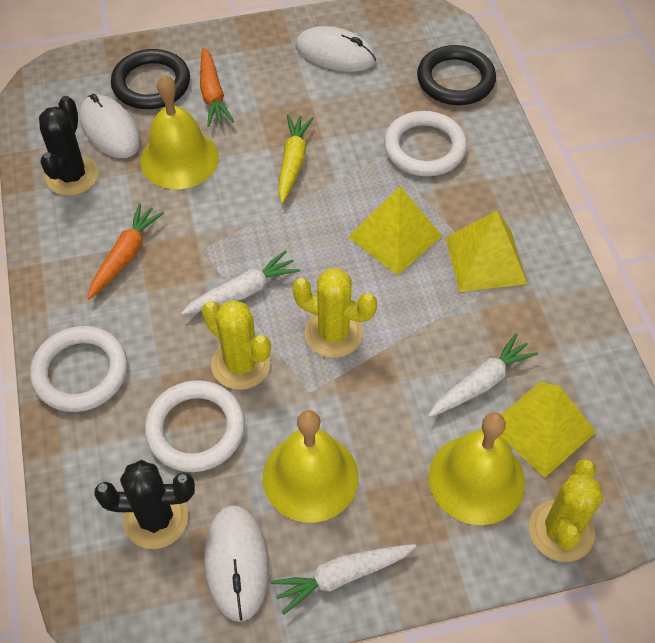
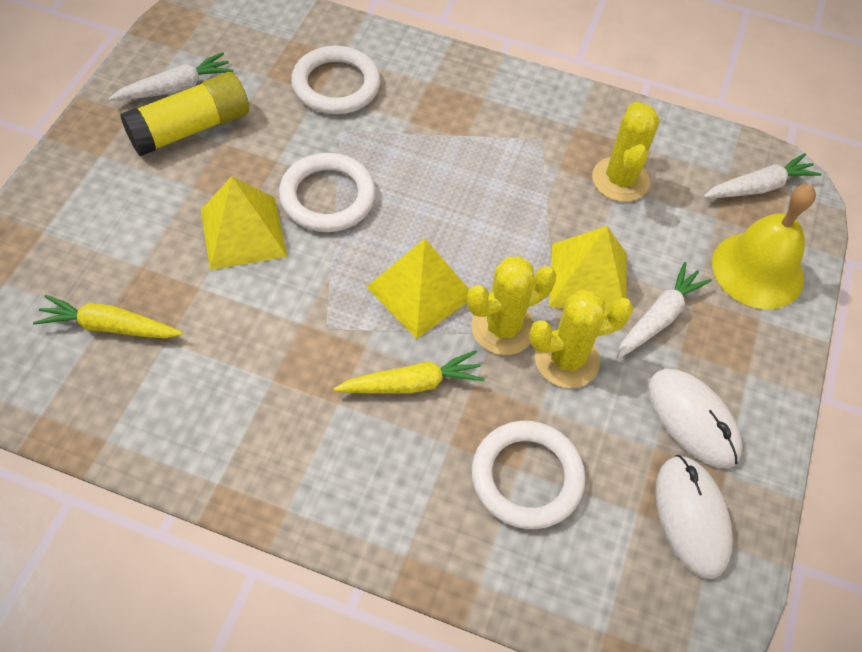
black cactus: [39,96,99,196] [94,460,195,549] = 2 -> none = 0
black ring: [111,49,190,109] [417,45,496,105] = 2 -> none = 0
orange carrot: [88,203,164,299] [200,47,234,127] = 2 -> none = 0
white mouse: [79,94,141,158] [204,505,269,622] [295,26,376,72] = 3 -> [648,369,743,468] [656,455,733,579] = 2
yellow bell: [140,75,219,189] [263,410,359,523] [429,412,525,525] = 3 -> [712,184,816,309] = 1
yellow carrot: [278,115,314,204] = 1 -> [33,295,183,338] [333,350,485,394] = 2
yellow glue stick: none = 0 -> [120,72,249,156] = 1

